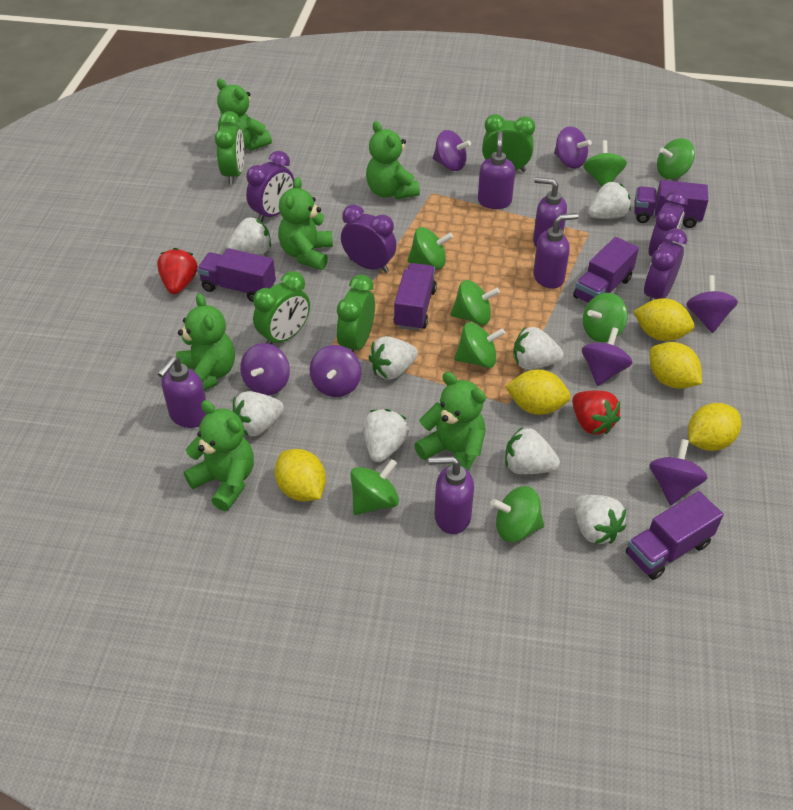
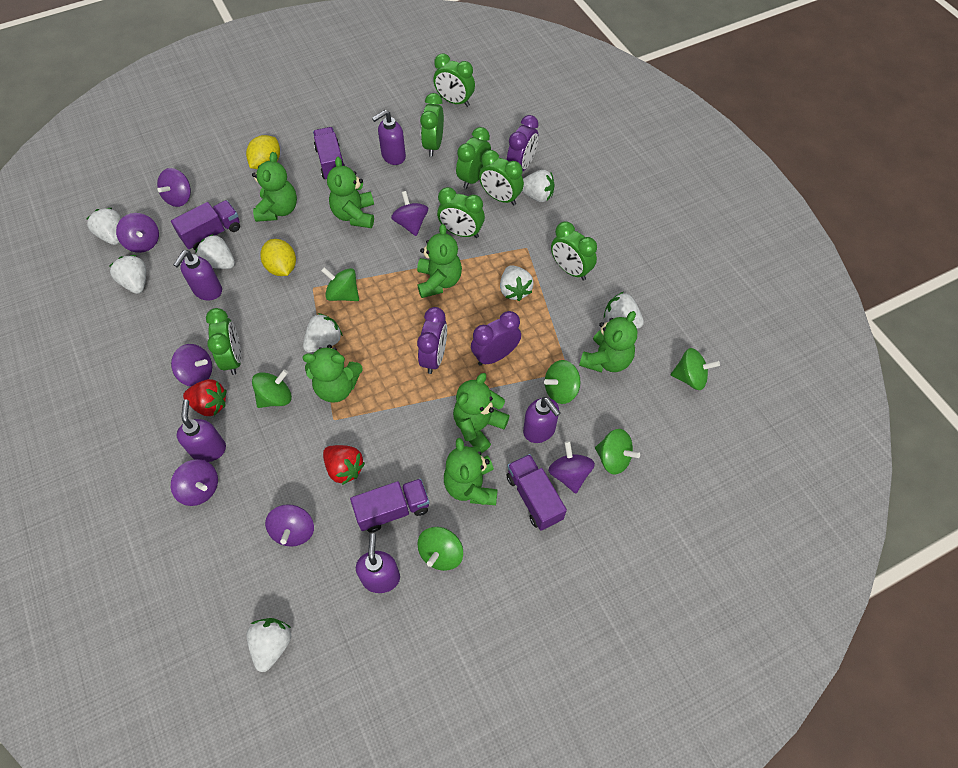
green clock: [215,111,244,185] [253,271,310,345] [336,274,375,353] [482,114,535,172] = 4 -> [206,308,241,375] [420,93,444,157] [433,54,475,107] [437,187,485,238] [456,127,491,189] [479,150,524,205] [551,222,597,281] = 7
green spinning top: [350,459,399,515] [407,227,453,269] [450,280,500,325] [454,322,505,368] [491,486,544,542] [583,140,627,186] [583,293,628,342] [657,138,695,179] = 8 -> [252,370,292,408] [321,267,359,301] [417,527,463,571] [544,360,581,404] [595,429,640,475] [671,348,720,390] = 6
green teddy bear: [176,293,235,391] [184,400,254,511] [217,79,272,151] [278,177,333,270] [366,121,420,200] [414,372,486,471] = 6 -> [252,152,297,222] [303,345,363,403] [327,157,374,228] [417,224,462,298] [444,438,498,505] [453,373,510,453] [579,311,637,373] = 7
purple clock: [246,151,294,222] [341,205,397,273] [644,228,687,301] [648,190,688,257] = 4 -> [417,307,447,374] [471,311,521,366] [507,115,539,171] = 3
purple truck: [197,248,276,302] [393,263,437,331] [573,237,639,303] [626,491,723,580] [634,180,709,228] = 5 -> [171,200,240,251] [313,127,345,179] [350,478,430,533] [507,454,567,531] = 4
yellow lemon: [275,449,326,501] [505,369,571,415] [633,298,694,341] [650,342,702,389] [688,403,741,451] = 5 -> [246,135,280,169] [261,239,296,276] = 2

